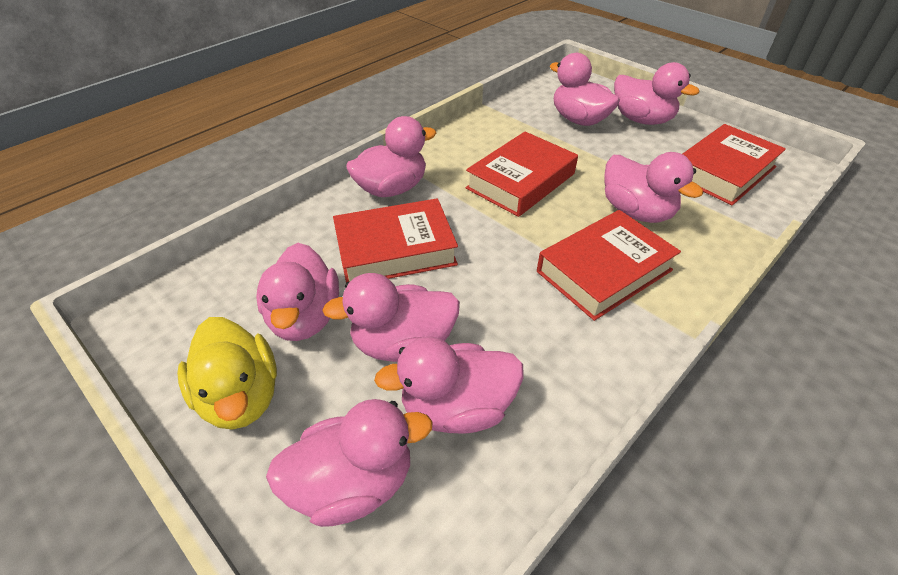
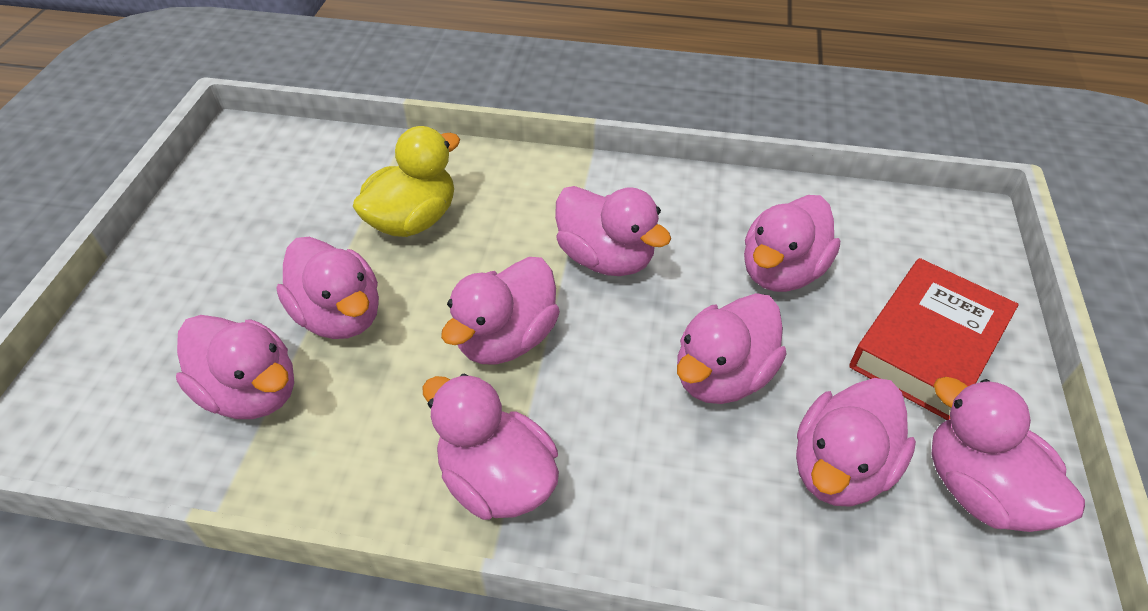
pink duck: [256,243,339,341] [266,399,433,527] [322,273,460,362] [346,116,436,197] [374,337,523,434] [550,53,620,126] [604,152,703,223] [614,62,699,125] = 8 -> [176,315,294,419] [276,237,379,339] [422,374,559,520] [441,257,560,364] [555,186,671,276] [677,293,787,404] [744,195,840,292] [796,378,916,507] [931,377,1085,532] = 9
red book: [333,198,458,283] [466,131,578,217] [537,210,681,321] [683,124,786,205] = 4 -> [849,258,1019,420] = 1

